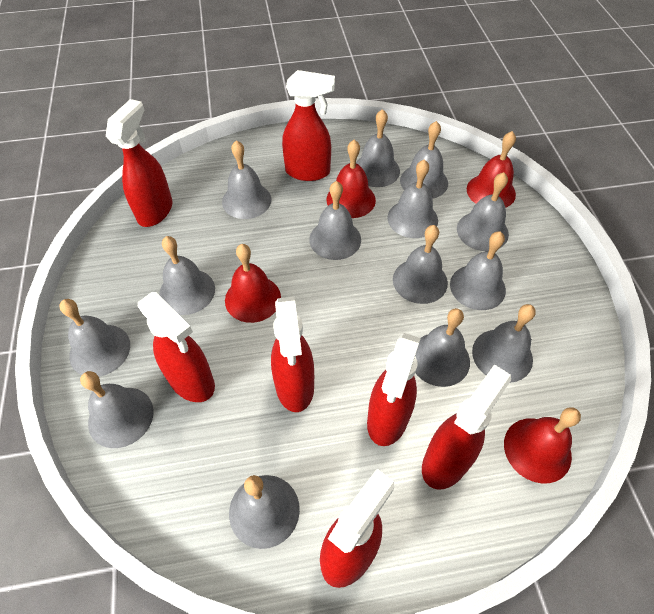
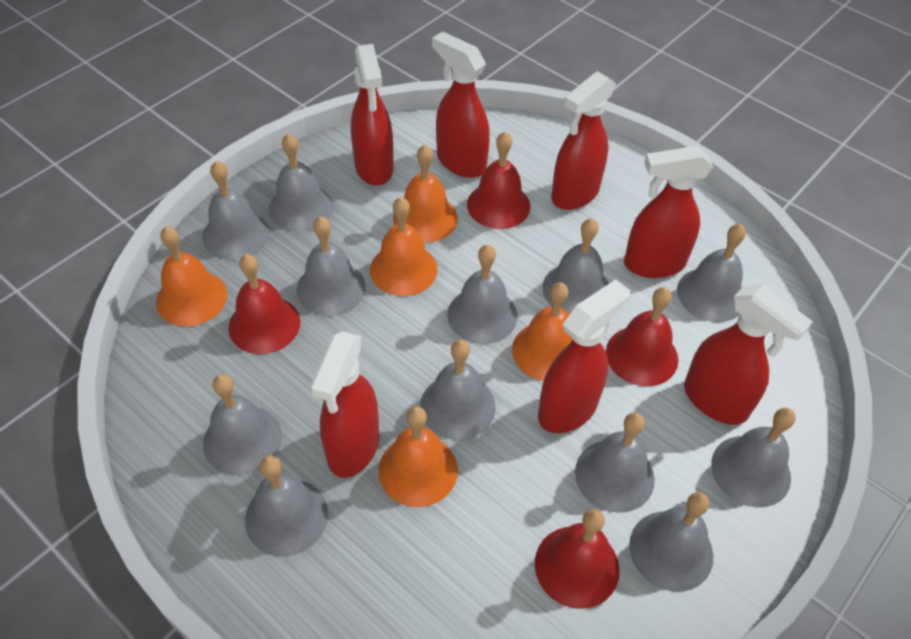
grey bell: [59,299,130,377] [80,371,154,448] [159,236,215,315] [222,140,271,219] [229,475,300,549] [309,181,361,260] [356,109,400,187] [387,159,438,238] [393,225,448,304] [400,121,448,199] [415,308,470,387] [450,231,506,310] [457,172,509,251] [472,304,536,383] = 14 -> [202,161,269,260] [203,374,282,476] [245,455,328,556] [269,133,333,232] [296,216,366,316] [420,340,495,440] [447,245,517,344] [542,218,609,315] [575,412,655,513] [629,492,713,592] [677,224,746,322] [711,408,795,507] = 12
orange bell: none = 0 -> [156,226,227,327] [370,197,438,296] [378,406,458,507] [393,145,458,243] [512,282,572,381] = 5

